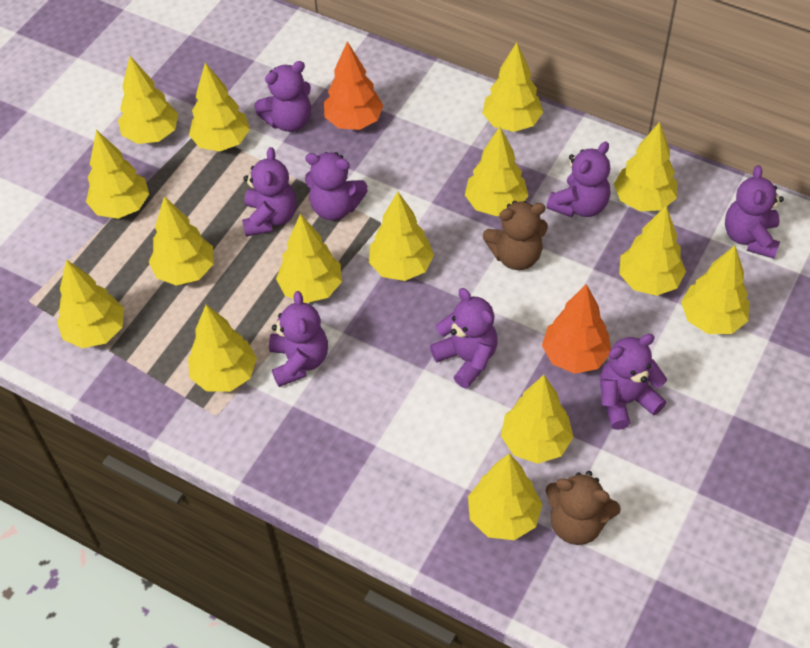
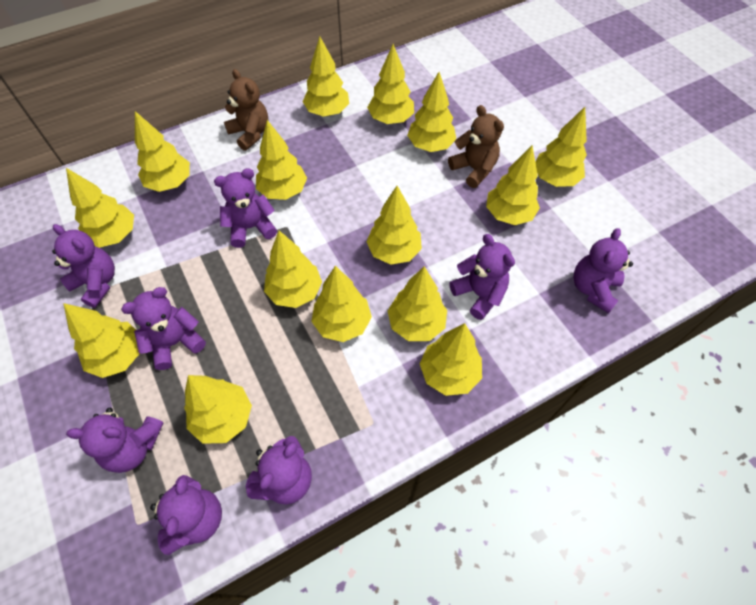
orange tree: [324,41,384,130] [542,284,611,374] = 2 -> none = 0

